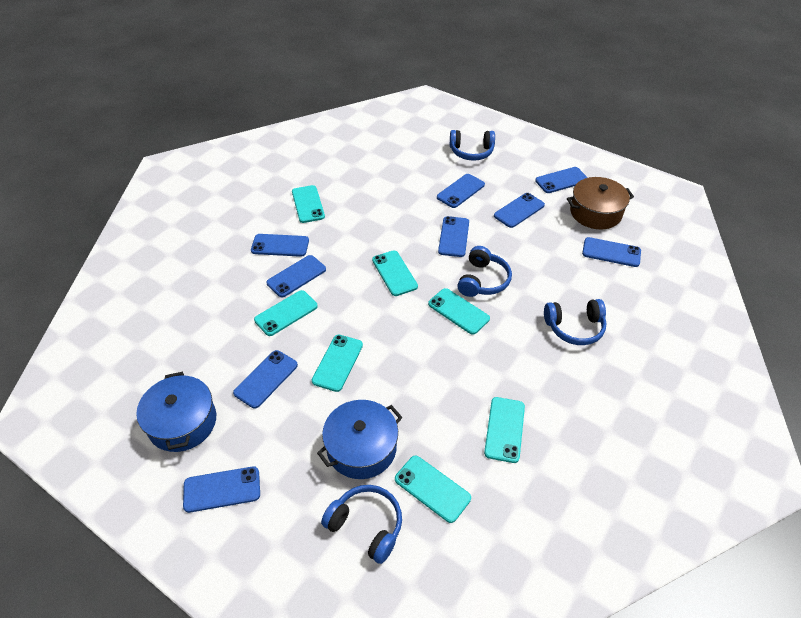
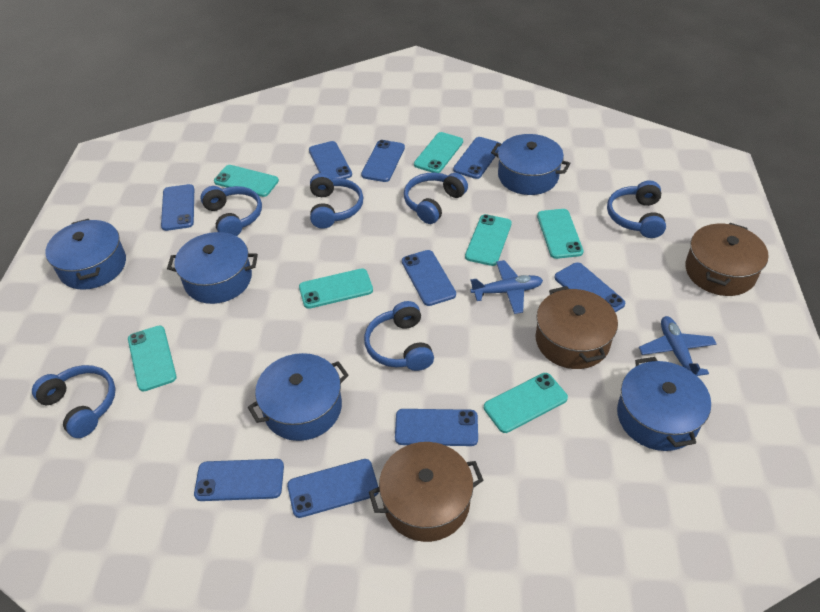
blue headphones: [321,485,402,564] [450,130,495,161] [457,246,512,297] [544,299,607,345] = 4 -> [32,365,116,438] [200,186,262,236] [310,173,363,229] [364,301,434,371] [404,173,468,224] [607,181,666,238] = 6
blue plane: none = 0 -> [470,260,543,314] [639,316,717,376] = 2
blue pot: [136,372,216,452] [317,400,402,479] = 2 -> [45,219,126,290] [167,232,258,304] [248,353,349,441] [491,134,571,195] [617,357,711,451] = 5
brown pot: [567,177,634,229] = 1 -> [369,442,484,542] [535,286,618,369] [685,223,769,296] = 3

